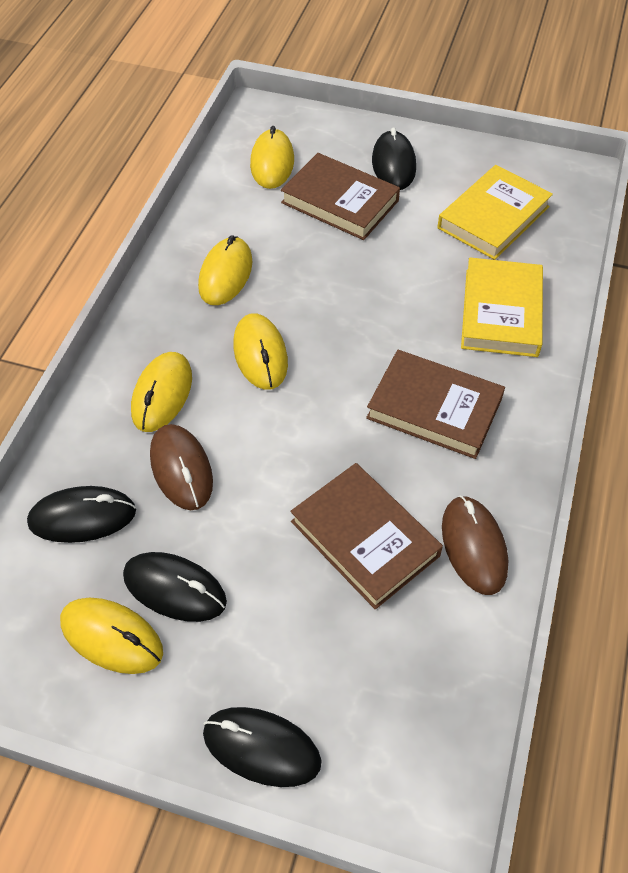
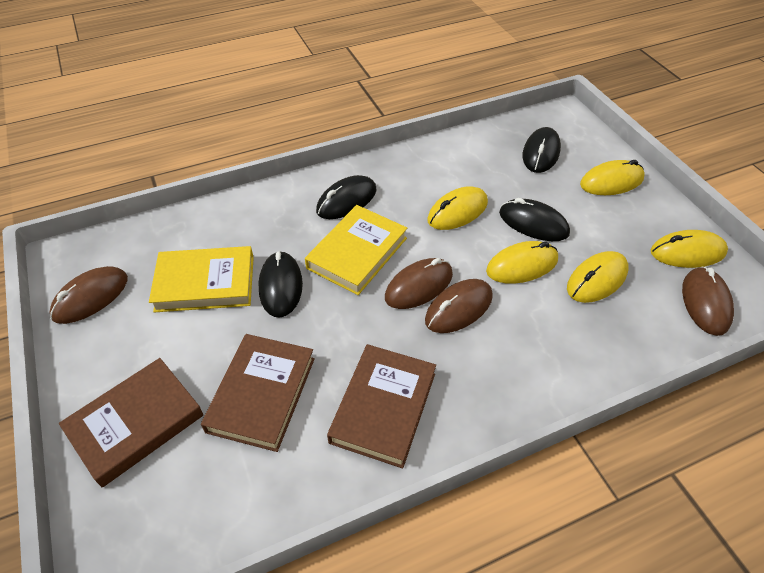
brown mouse: [150,424,213,510] [442,495,508,595] = 2 -> [50,266,128,324] [385,258,453,309] [425,279,493,333] [682,267,734,336] = 4

